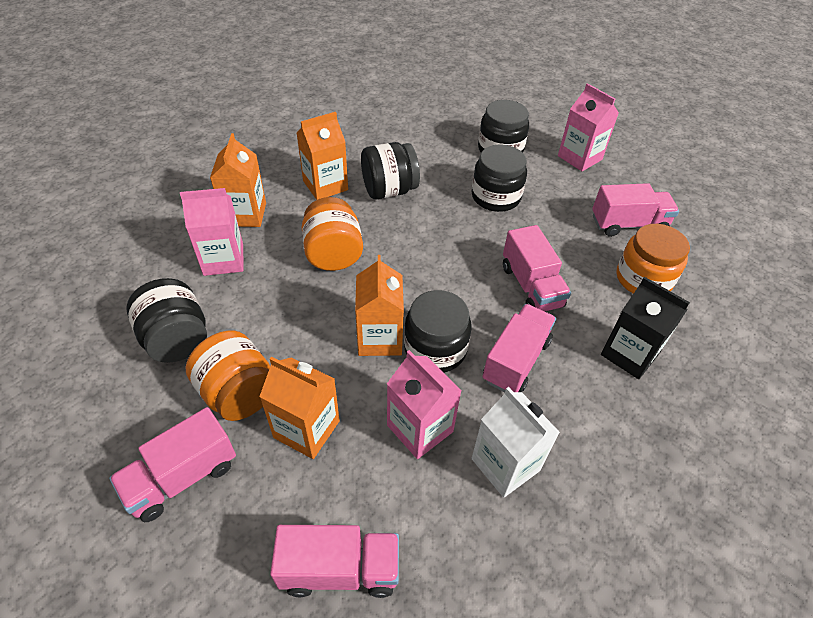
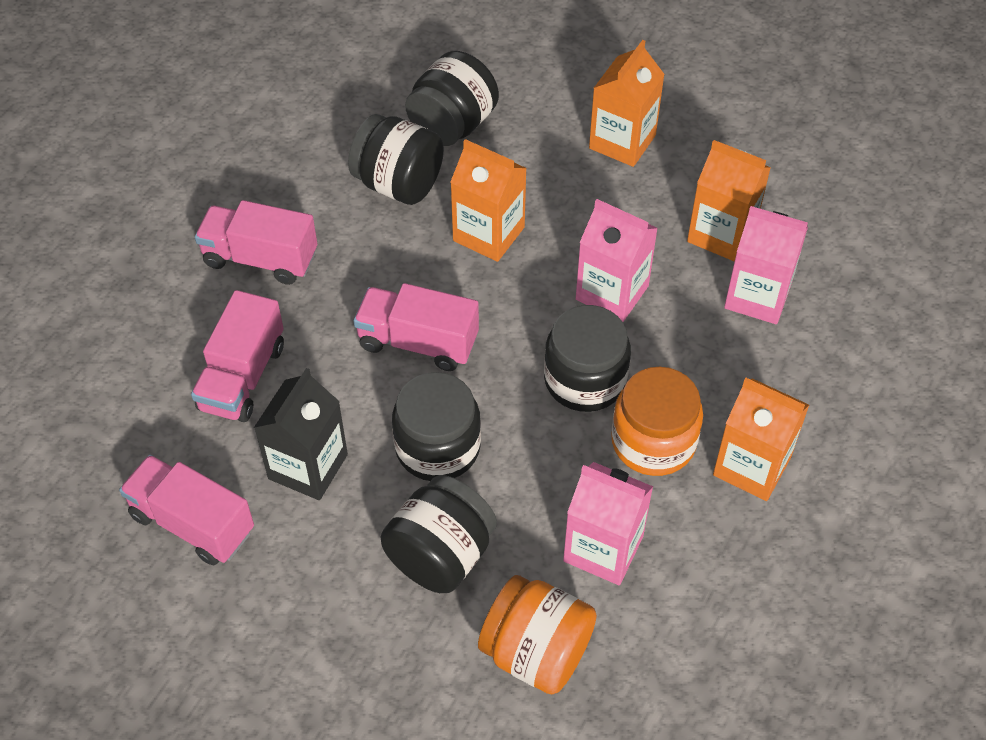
orange jar: [185,330,270,421] [301,197,363,271] [616,224,690,294] = 3 -> [478,575,597,694] [611,367,703,476] = 2
pink truck: [109,407,236,522] [270,525,399,598] [482,304,556,393] [503,225,571,311] [592,183,679,237] = 5 -> [119,455,254,565] [191,290,284,422] [195,200,317,285] [354,283,479,371] = 4
white carton: [472,387,560,498] = 1 -> none = 0

